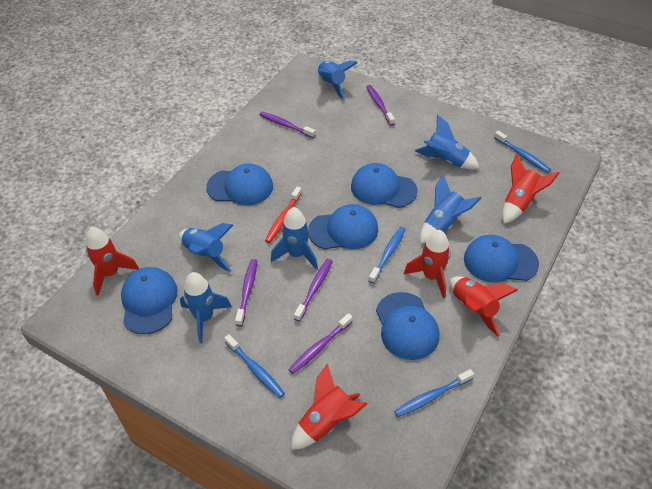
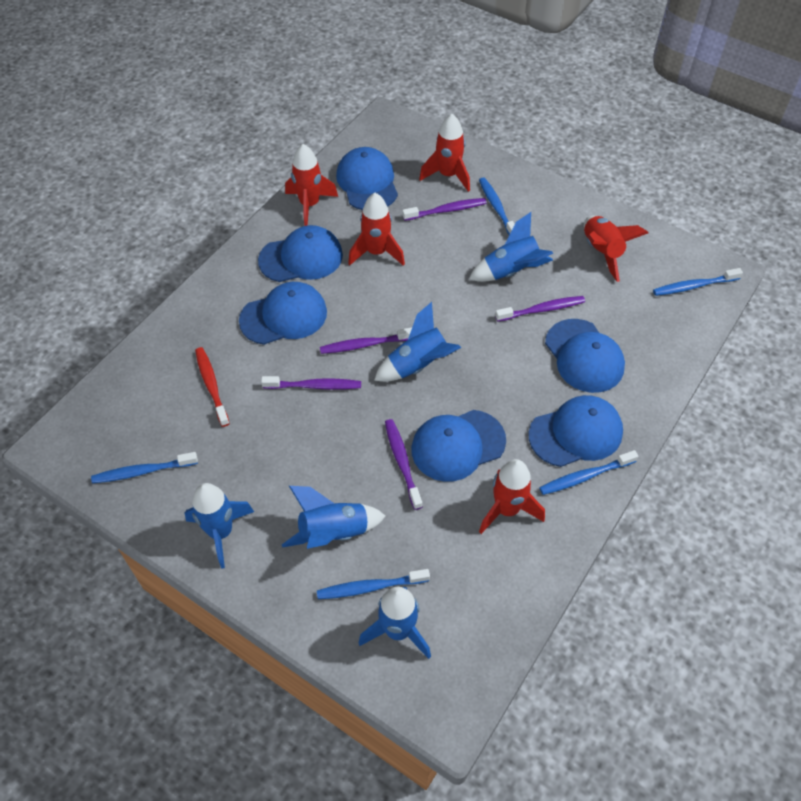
blue rocket: [179,223,234,272] [180,272,232,343] [271,207,318,270] [318,60,357,100] [415,115,479,170] [420,174,481,244] = 6 -> [185,483,254,569] [282,486,385,549] [358,587,431,659] [374,302,461,382] [469,212,553,282] = 5
blue toothbrush: [224,334,285,398] [368,227,406,284] [394,369,474,417] [494,131,551,173] = 4 -> [91,452,198,483] [317,569,430,599] [479,177,515,235] [539,450,638,495] [653,268,743,296] = 5

